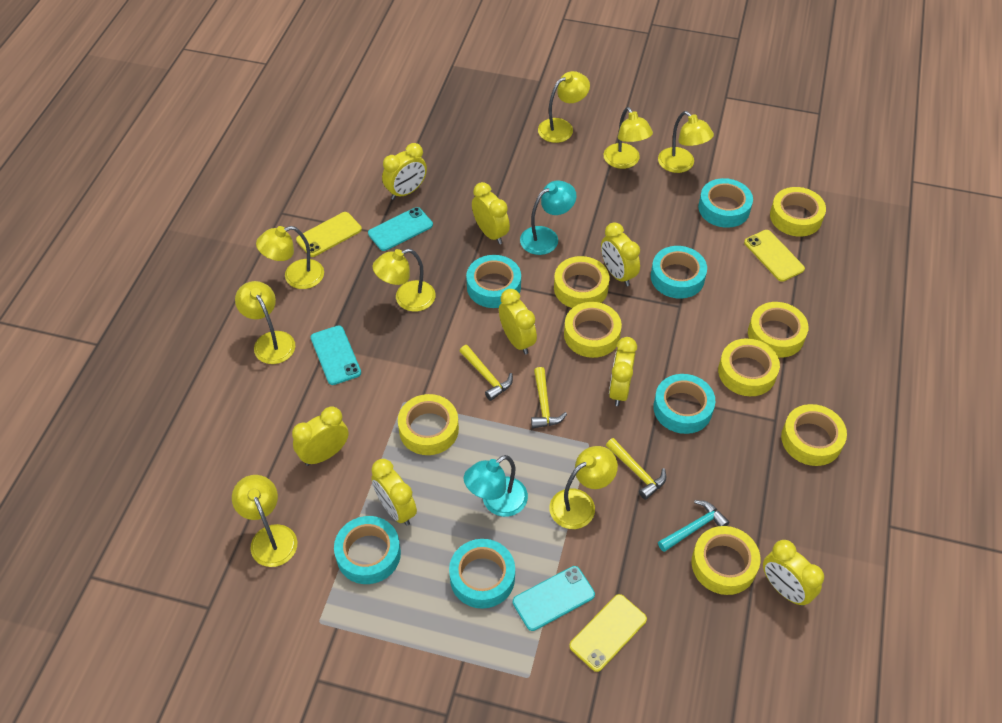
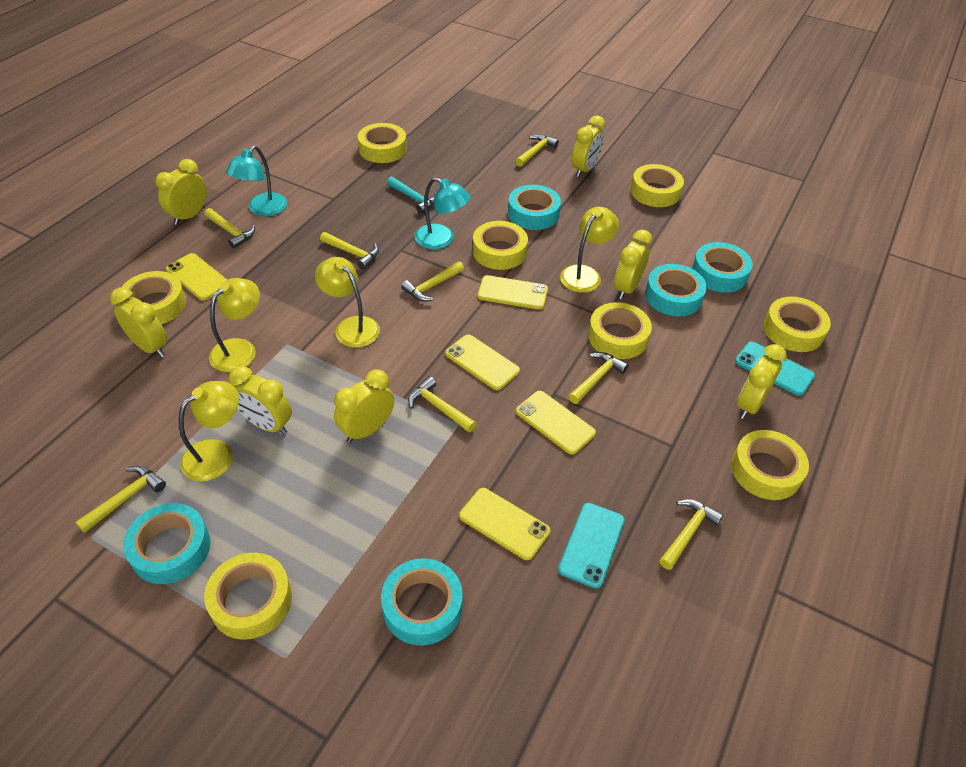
turquoise phone: [311,326,361,385] [368,207,433,251] [513,566,595,631] = 3 -> [558,503,625,589] [735,342,815,396] = 2
turquoise tape: [334,516,401,584] [449,539,515,609] [466,255,521,308] [651,246,707,299] [653,374,715,434] [698,178,753,228] = 6 -> [123,503,210,584] [381,558,463,646] [508,185,561,230] [645,264,707,317] [692,242,753,293] = 5
yellow clock: [292,406,349,466] [371,459,417,526] [382,143,427,200] [472,182,510,244] [499,289,537,354] [601,222,640,286] [609,337,637,406] [763,540,824,606] = 8 -> [110,287,167,357] [155,159,207,225] [228,366,292,435] [334,370,394,443] [572,115,605,177] [614,230,652,299] [737,344,787,419] = 7
yellow hammer: [460,345,513,401] [531,367,567,428] [606,438,666,500] = 3 -> [75,466,166,533] [204,208,255,249] [320,232,379,269] [401,261,464,301] [408,376,476,432] [516,134,559,167] [568,352,629,404] [659,499,724,570] = 8
yellow lamp: [232,475,297,567] [235,281,295,364] [256,226,324,289] [372,249,436,312] [538,71,590,143] [550,446,618,529] [604,107,653,169] [658,111,714,173] = 8 -> [179,381,239,482] [209,278,260,372] [315,257,380,348] [560,207,619,293] = 4
yellow phone: [296,212,362,257] [569,594,647,672] [744,230,805,282] = 3 -> [166,253,227,300] [445,335,520,390] [459,488,550,560] [478,275,548,310] [516,391,596,454] = 5

